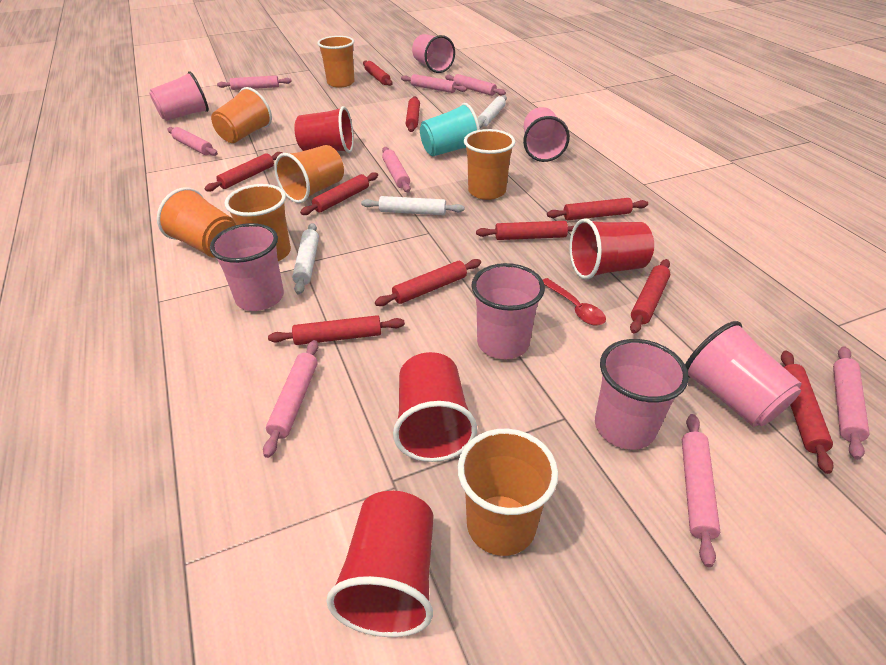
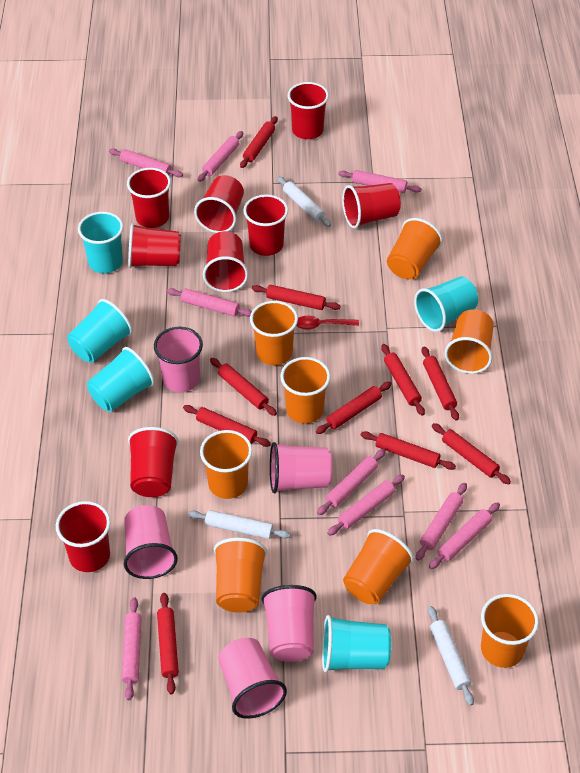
orange cup: [157,187,236,258] [211,87,272,143] [224,184,291,261] [274,145,344,203] [317,36,355,88] [458,429,558,556] [464,129,515,200] = 7 -> [200,430,252,499] [214,538,267,613] [250,301,298,365] [280,357,330,424] [343,529,414,604] [387,218,443,279] [444,309,494,374] [481,594,539,668] = 8
pink cup: [149,71,209,121] [210,223,284,311] [412,34,455,73] [471,263,545,359] [523,107,570,162] [595,339,689,450] [685,321,802,427] = 7 -> [124,505,178,579] [154,327,203,392] [218,638,287,719] [261,585,317,662] [270,442,332,493] = 5
pink rolling pin: [168,127,218,156] [217,75,292,90] [263,340,318,458] [382,147,411,192] [401,74,467,93] [445,74,506,96] [682,414,720,567] [833,346,869,460] = 8 -> [109,149,183,177] [121,597,142,700] [167,288,252,317] [198,131,243,182] [317,449,386,515] [327,474,405,536] [338,170,421,193] [416,483,467,561] [429,502,500,569] = 9
red cup: [294,106,354,153] [327,491,433,637] [393,352,477,462] [569,218,654,280] = 4 -> [56,501,110,572] [127,168,171,228] [128,223,181,268] [128,427,179,497] [194,175,244,233] [203,231,248,292] [243,195,288,256] [287,82,329,139] [342,183,401,228] = 9
turquoise cup: [420,103,480,156] = 1 -> [67,299,133,363] [78,212,123,273] [87,347,155,412] [322,615,391,673] [414,276,478,332] = 5

